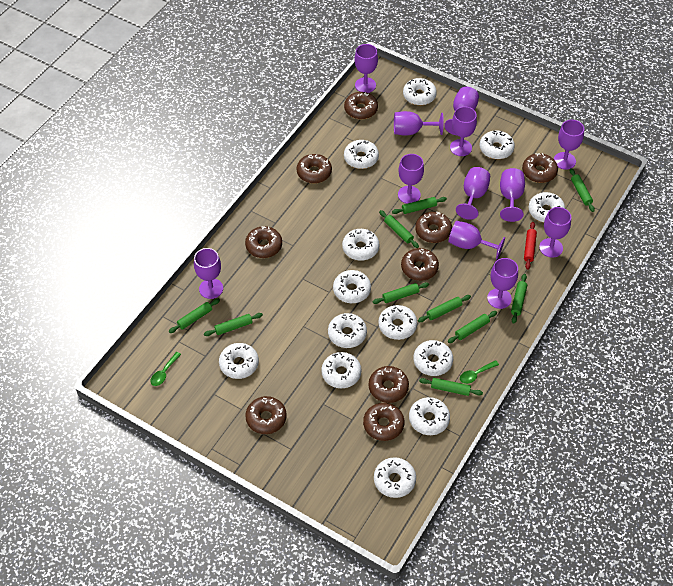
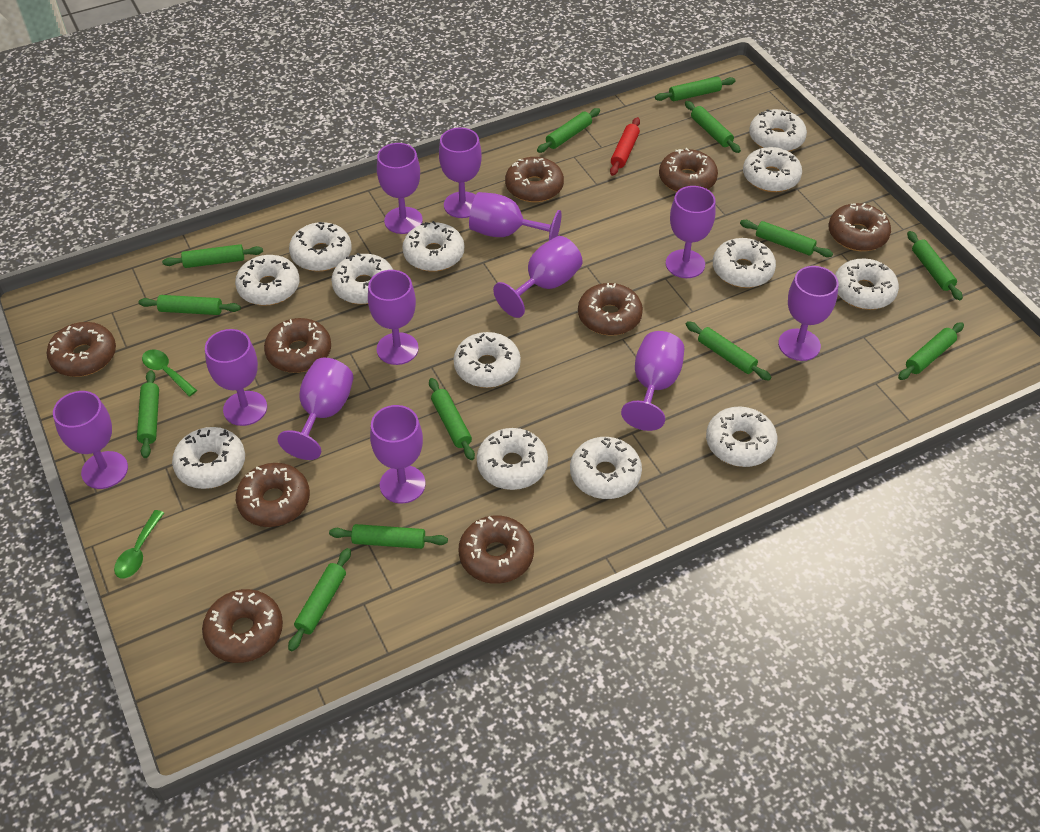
green rolling pin: [169,298,220,333] [204,313,263,336] [372,282,429,304] [379,210,419,248] [392,197,447,214] [418,295,471,322] [419,378,483,396] [448,311,497,343] [511,274,527,324] [570,168,595,212] = 10 -> [137,370,159,458] [139,295,241,315] [162,244,263,268] [288,548,351,651] [329,524,448,549] [429,378,475,460] [537,108,600,153] [655,77,736,101] [685,101,741,153] [686,321,771,381] [740,220,833,257] [898,322,964,380] [907,231,963,300] = 13

